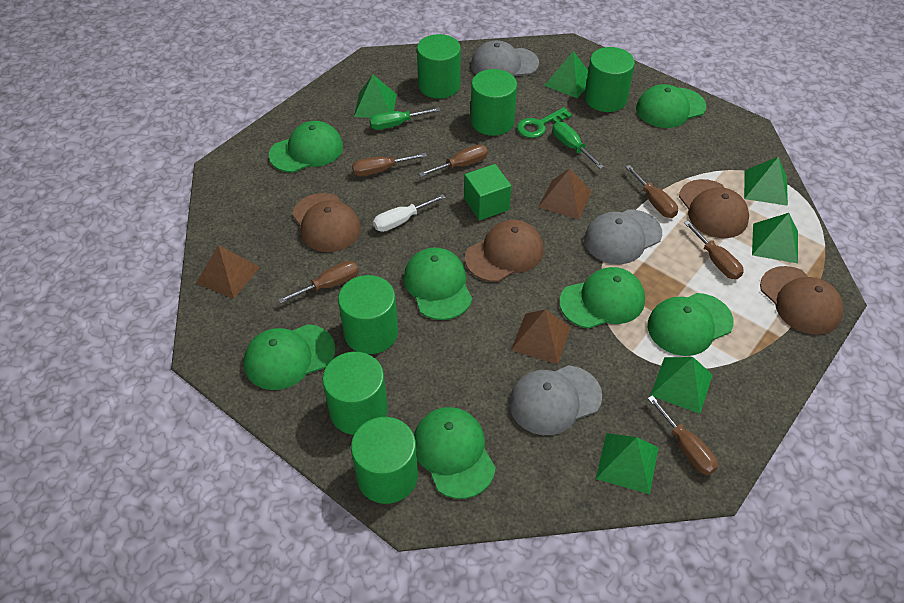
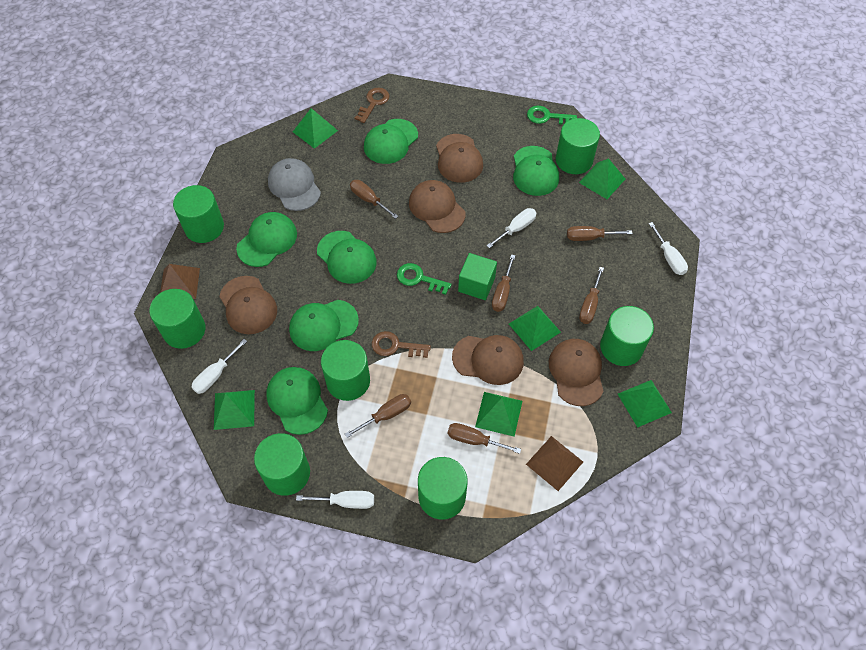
brown cap: [292,193,361,252] [465,220,544,282] [679,179,749,238] [760,266,844,335] = 4 -> [219,276,277,334] [409,180,466,233] [436,134,483,183] [452,335,524,385] [549,339,604,406] = 5
brown key: none = 0 -> [355,88,389,123] [372,331,431,358] = 2
brown pyramid: [196,245,260,299] [511,309,571,364] [539,169,592,220] = 3 -> [160,264,200,299] [526,436,583,491] = 2
green cap: [244,324,335,390] [269,121,343,173] [404,247,472,320] [414,407,496,499] [559,267,645,329] [636,84,706,128] [647,293,734,356] = 7 -> [236,212,297,267] [266,367,328,435] [289,300,359,351] [317,231,377,284] [364,119,418,164] [513,146,559,196] = 6
green cylinder: [322,352,388,435] [338,275,398,354] [351,417,418,504] [417,34,461,99] [471,69,517,136] [584,47,635,112] = 6 -> [149,289,205,349] [173,185,224,243] [254,433,310,496] [321,340,370,401] [418,457,468,520] [556,118,600,174] [600,306,654,366] = 7
green key: [517,107,572,138] = 1 -> [397,263,452,295] [527,106,577,124] = 2
green screwdriver: [369,107,440,130] [553,122,604,169] = 2 -> none = 0
grey cap: [471,40,539,77] [509,365,602,435] [584,209,662,264] = 3 -> [268,158,321,211] = 1
white screwdriver: [373,194,446,232] = 1 -> [191,339,247,394] [296,491,374,509] [486,208,537,248] [648,222,688,275] = 4

